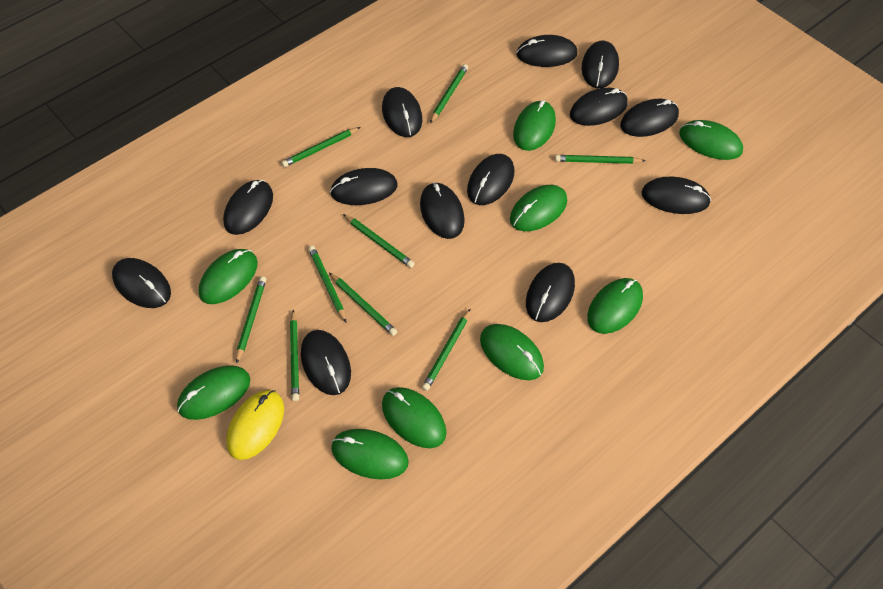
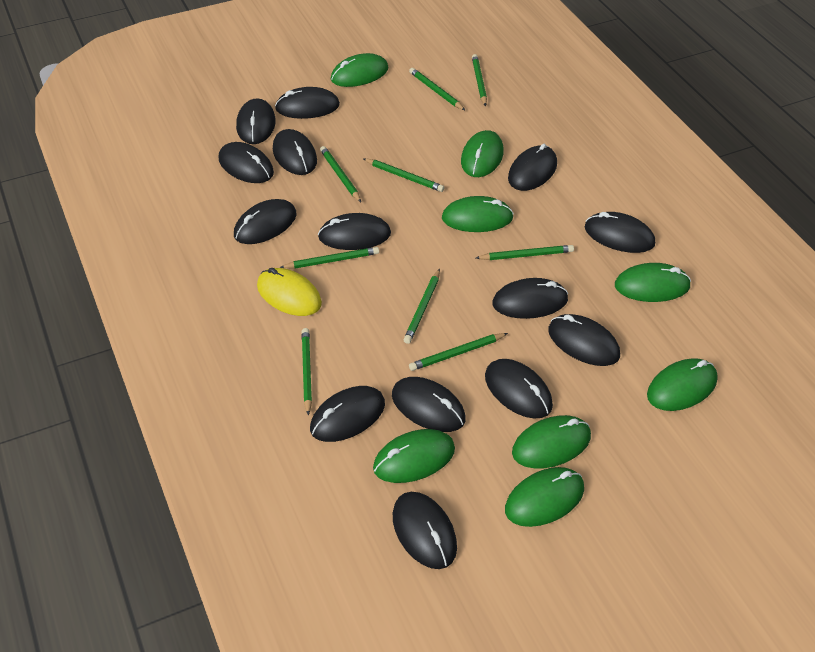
black mouse: [112,258,171,308] [223,180,273,235] [301,330,351,395] [330,168,398,205] [382,87,422,137] [420,182,465,239] [467,154,514,205] [516,35,578,67] [526,263,575,322] [570,88,628,126] [582,41,619,88] [620,99,679,137] [642,177,711,214] = 13 -> [219,142,274,183] [234,199,297,244] [236,98,276,144] [273,129,317,175] [275,87,340,119] [310,386,385,442] [318,213,391,250] [392,377,465,432] [393,492,457,569] [485,359,553,418] [492,278,568,319] [508,144,557,191] [548,314,620,366] [585,212,655,253] = 14
green mouse: [177,366,250,420] [199,249,258,304] [331,429,409,479] [382,387,447,448] [480,324,544,380] [510,185,567,231] [513,101,556,151] [587,278,643,334] [679,120,743,160] = 9 -> [331,53,388,87] [373,429,455,483] [442,196,514,232] [461,130,504,177] [505,467,584,527] [512,415,591,469] [615,263,691,302] [647,358,718,411] = 8

